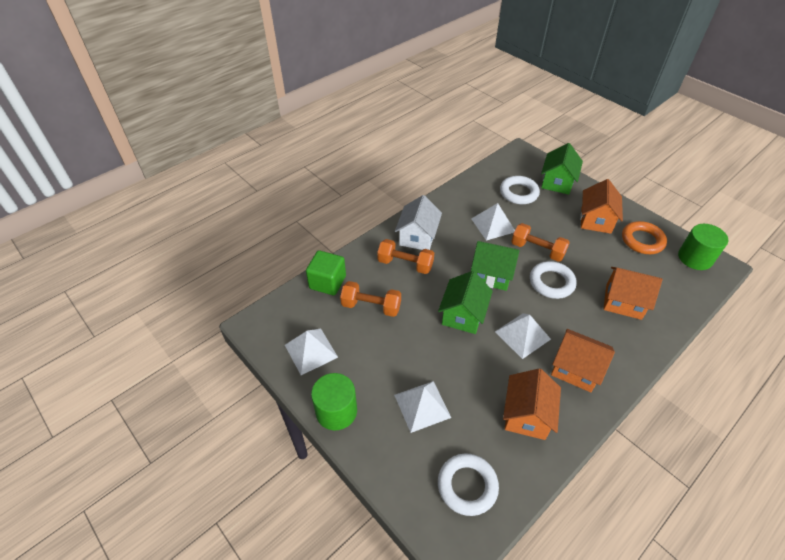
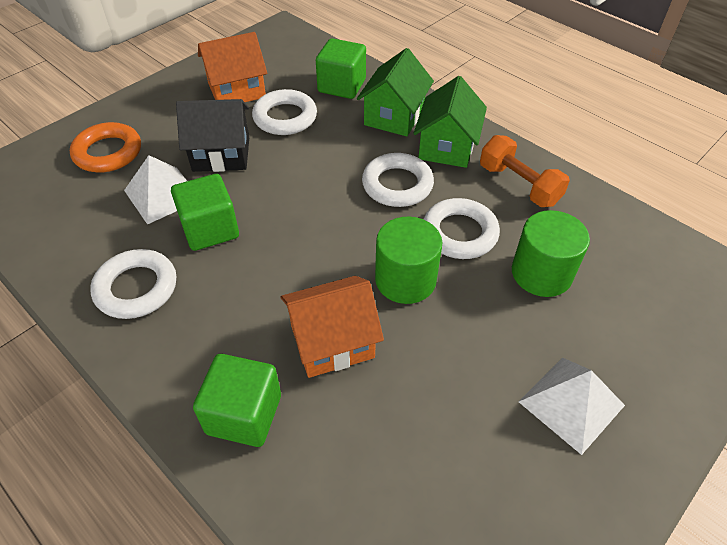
black house: none = 0 -> [176,99,249,172] = 1
green cube: [306,250,346,295] = 1 -> [171,174,239,251] [193,354,281,447] [316,38,366,99] = 3
green house: [438,271,493,334] [471,241,520,291] [541,143,583,195] = 3 -> [357,48,434,136] [413,76,487,168] = 2
orange dumbbell: [340,281,401,317] [377,239,434,274] [511,223,570,262] = 3 -> [480,135,570,207] = 1
orange house: [503,368,561,440] [551,329,615,392] [580,179,623,234] [604,267,662,320] = 4 -> [198,32,267,102] [281,276,384,378] = 2
white house: [395,195,442,250] = 1 -> none = 0
white pyramid: [285,329,338,375] [394,381,451,433] [471,203,515,241] [495,313,551,359] = 4 -> [124,155,187,225] [518,357,625,455] = 2
white ring: [438,453,499,516] [500,176,540,204] [530,261,577,299] = 3 -> [90,249,176,319] [252,89,317,135] [362,153,434,207] [424,198,500,259] = 4

